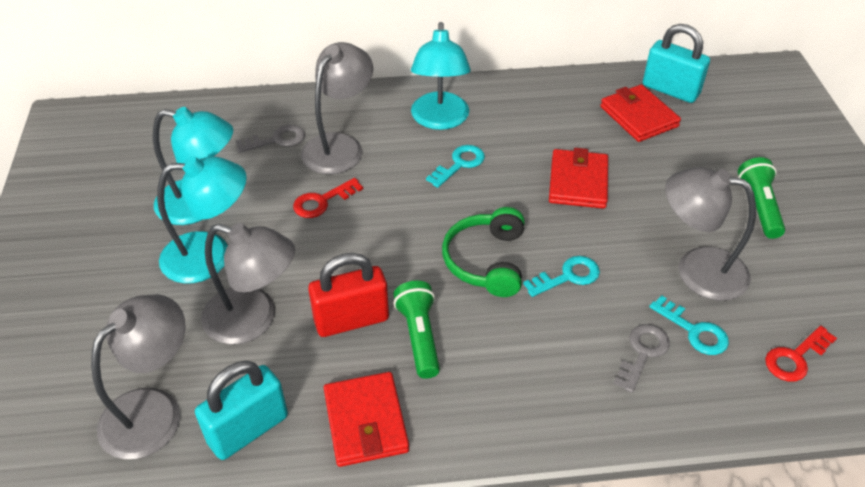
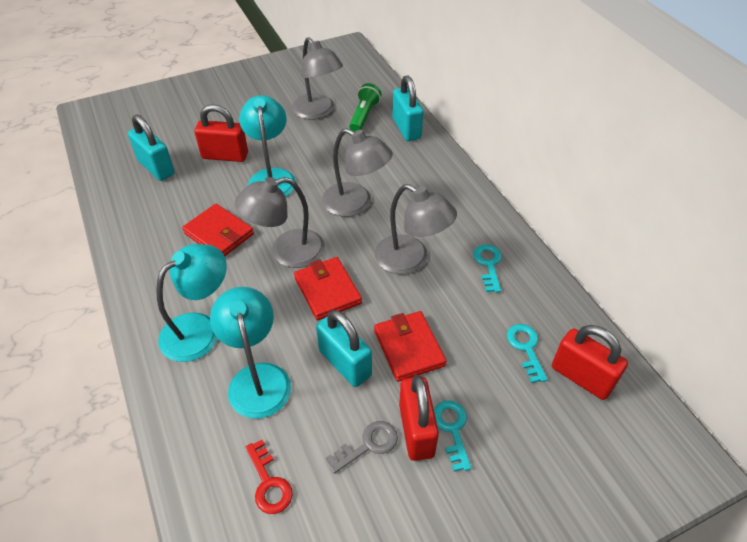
green flashlight: [394,281,440,379] [738,157,785,239] = 2 -> [349,83,381,132] = 1
green headphones: [442,207,524,297] = 1 -> none = 0
grey key: [236,125,305,153] [614,324,670,393] = 2 -> [326,421,398,474] = 1
red key: [293,178,363,218] [765,326,837,382] = 2 -> [246,440,293,514] = 1
red padlock: [308,253,389,337] = 1 -> [194,104,248,162] [399,375,439,461] [552,325,628,400] = 3
turquoise padlock: [195,361,288,460] [643,24,710,103] = 2 -> [128,114,175,181] [316,310,372,387] [392,75,423,141] = 3

